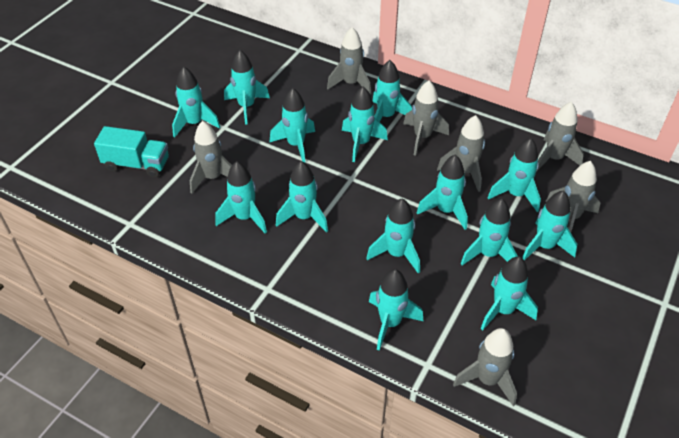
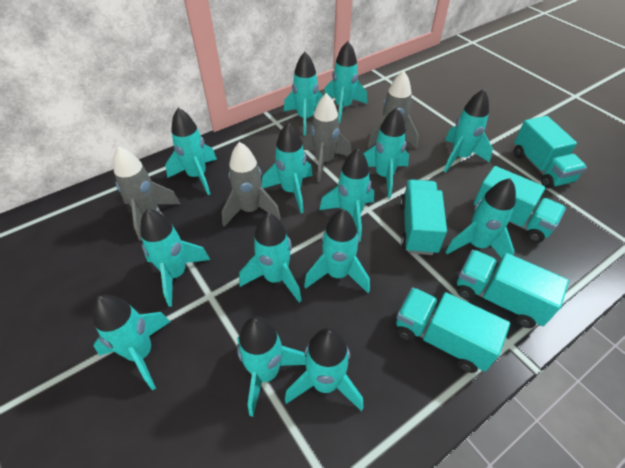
grey rocket: [190,121,232,194] [327,27,371,95] [403,81,449,156] [437,115,485,192] [453,328,517,406] [536,102,584,172] [545,161,600,232] = 7 -> [113,146,180,240] [222,142,281,226] [303,93,352,182] [368,71,419,149] = 4
turquoise truck: [94,126,169,178] = 1 -> [396,287,510,373] [400,179,447,255] [457,250,569,328] [474,166,566,243] [514,116,587,189] = 5

